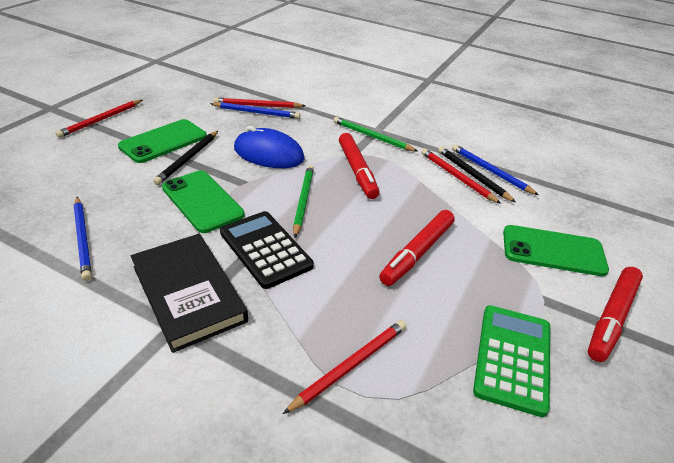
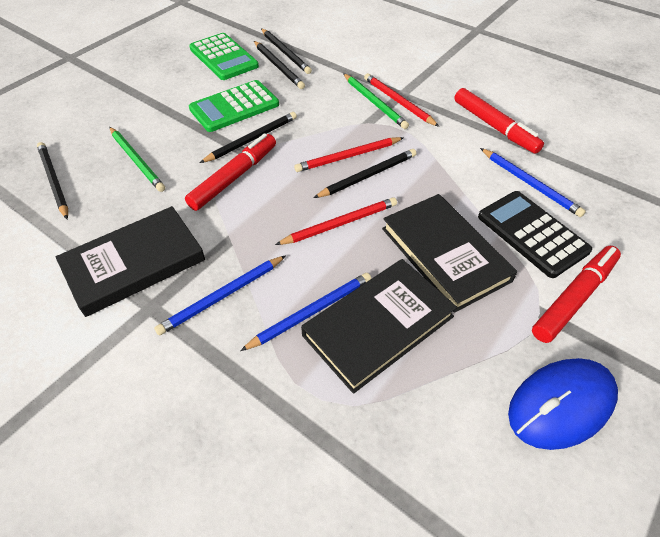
black book: [131,234,248,353] = 1 -> [56,206,205,317] [301,259,457,394] [382,194,517,313] = 3
black pencil: [153,131,218,185] [438,147,516,203] = 2 -> [37,142,68,219] [200,112,297,163] [254,41,305,89] [261,29,312,74] [314,149,416,198] = 5
green calculator: [473,305,550,417] = 1 -> [189,33,259,80] [189,80,279,132] = 2
green phone: [118,119,207,163] [162,171,245,233] [503,225,609,276] = 3 -> none = 0
red pencil: [56,100,142,138] [214,98,305,108] [283,320,406,414] [421,148,501,204] = 4 -> [275,197,397,245] [294,137,403,172] [364,73,439,127] = 3

